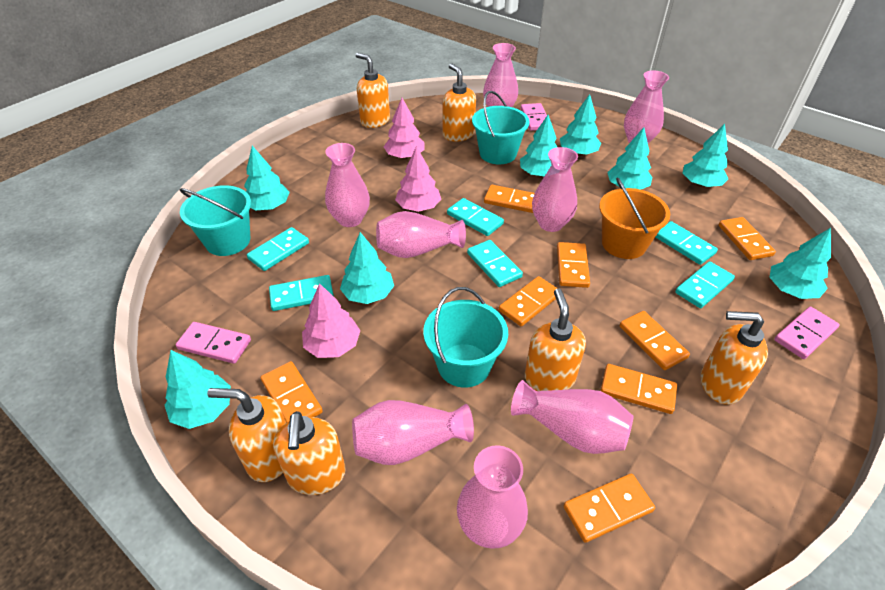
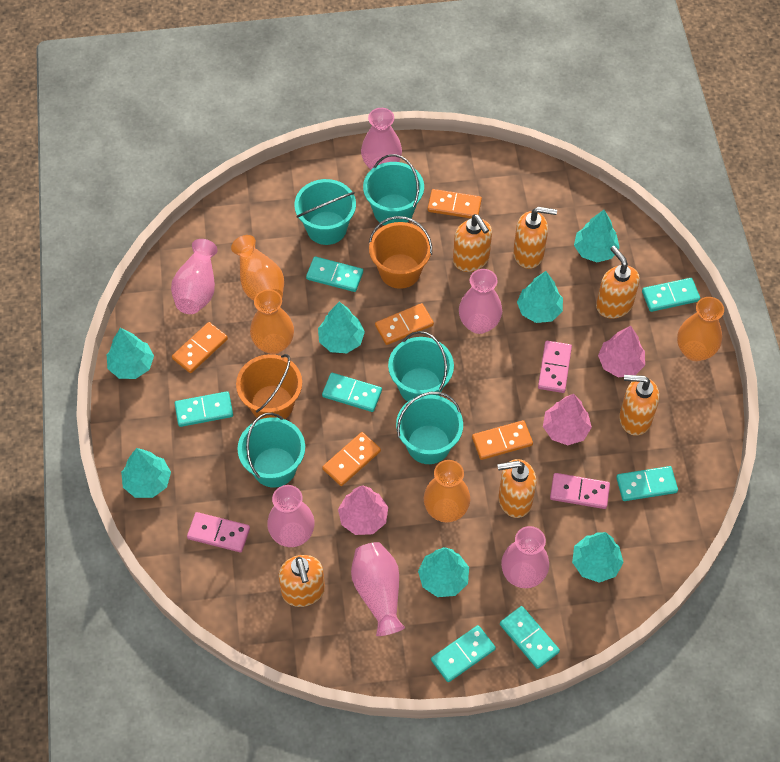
orange bucket: [599,177,670,259] = 1 -> [236,354,302,420] [369,216,432,289] = 2
orange domino: [261,361,323,423] [484,185,535,213] [499,276,558,326] [557,242,590,288] [564,474,655,543] [600,364,677,414] [620,311,690,370] [719,217,776,260] = 8 -> [172,322,228,373] [322,432,381,486] [375,303,434,345] [428,189,482,218] [472,420,533,460] = 5
orange vase: none = 0 -> [231,235,284,301] [250,289,294,354] [424,460,470,523] [677,297,724,361] = 4
pink vase: [325,143,370,227] [352,400,474,465] [376,211,466,258] [457,445,528,549] [483,43,518,107] [511,380,634,454] [532,147,578,232] [624,70,669,144] = 8 -> [171,239,218,314] [267,485,315,547] [351,542,405,636] [361,108,402,169] [459,269,502,334] [501,526,549,588] = 6
turquoise bucket: [180,185,251,256] [423,287,508,388] [472,91,530,164] = 3 -> [237,413,305,487] [294,179,356,245] [363,154,424,226] [388,331,454,402] [396,392,463,464] = 5
turquoise domino: [247,227,309,271] [269,275,334,311] [447,198,504,236] [467,240,523,287] [655,221,718,265] [675,261,735,308] = 6 -> [175,391,233,427] [306,256,363,292] [322,373,382,412] [431,625,496,682] [500,606,560,669] [616,466,678,501] [642,278,700,312] = 7
turquoise tree: [165,350,231,429] [244,146,290,210] [340,232,394,304] [520,115,557,177] [560,94,601,155] [607,127,652,190] [683,124,728,187] [769,228,831,299] = 8 -> [107,328,154,379] [121,448,171,498] [318,302,365,353] [418,547,469,597] [517,271,563,323] [572,532,623,583] [574,210,620,262] = 7

